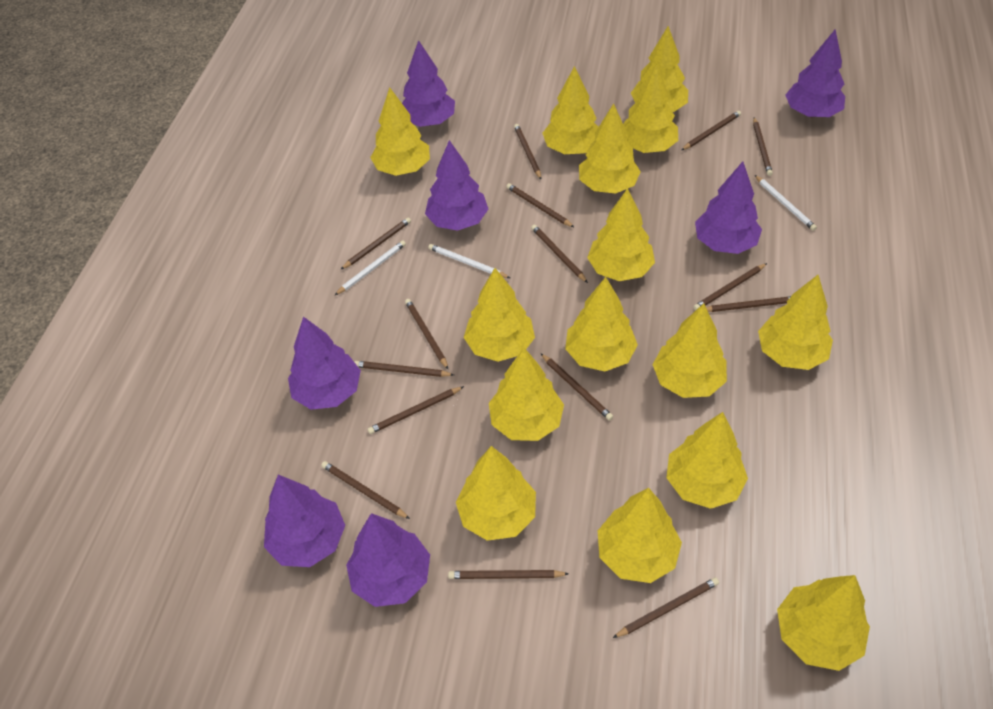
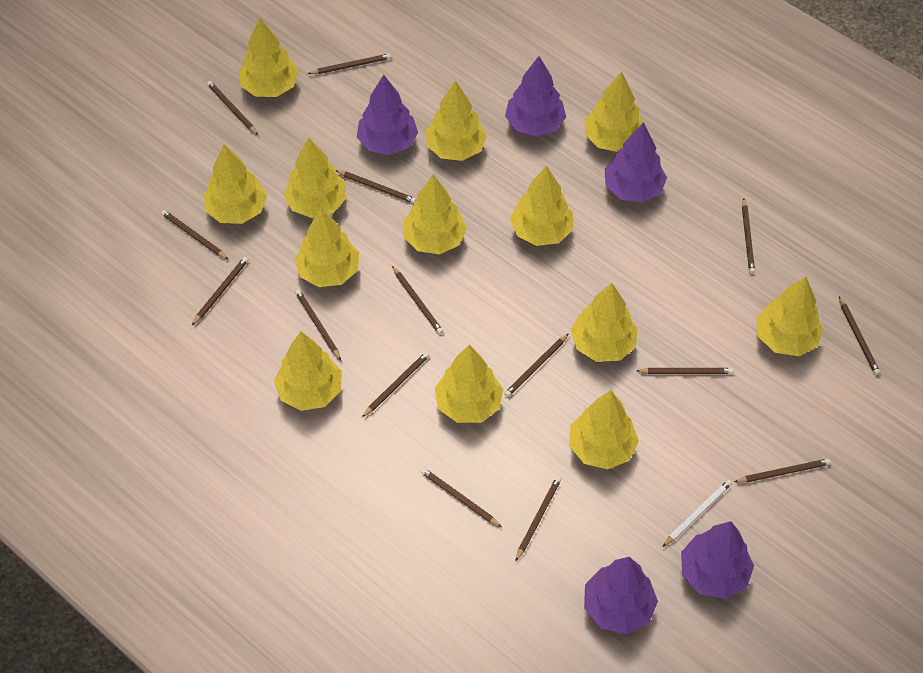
purple tree: [264,475,345,567] [288,317,361,410] [346,513,430,607] [402,40,455,127] [425,140,488,231] [695,162,762,254] [785,29,845,117] = 7 -> [357,75,418,155] [505,56,566,136] [584,557,658,634] [605,122,667,203] [681,521,754,599] = 5
white pencil: [334,241,406,296] [428,244,510,278] [755,175,817,231] = 3 -> [663,480,732,547] = 1
yellow tree: [370,87,430,176] [456,446,536,541] [464,268,535,362] [489,348,564,441] [543,66,598,154] [565,277,638,371] [579,103,641,194] [587,188,655,281] [598,488,682,583] [623,64,678,153] [631,26,688,112] [653,303,727,398] [666,412,748,509] [758,275,833,370] [777,575,870,671] = 15 -> [204,144,267,224] [239,18,299,97] [274,331,342,411] [284,137,347,218] [294,208,359,287] [403,174,467,254] [426,81,487,161] [435,345,503,423] [510,166,573,246] [569,390,639,469] [571,283,638,362] [585,72,643,152] [756,277,823,356] = 13

